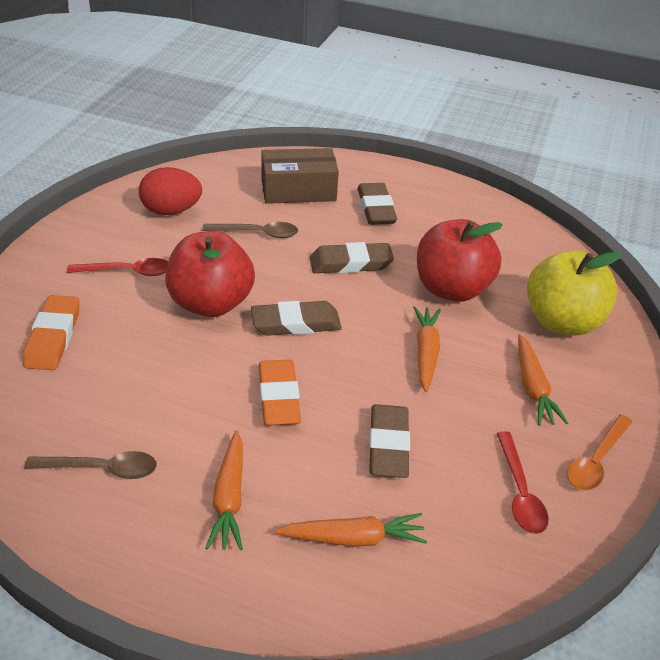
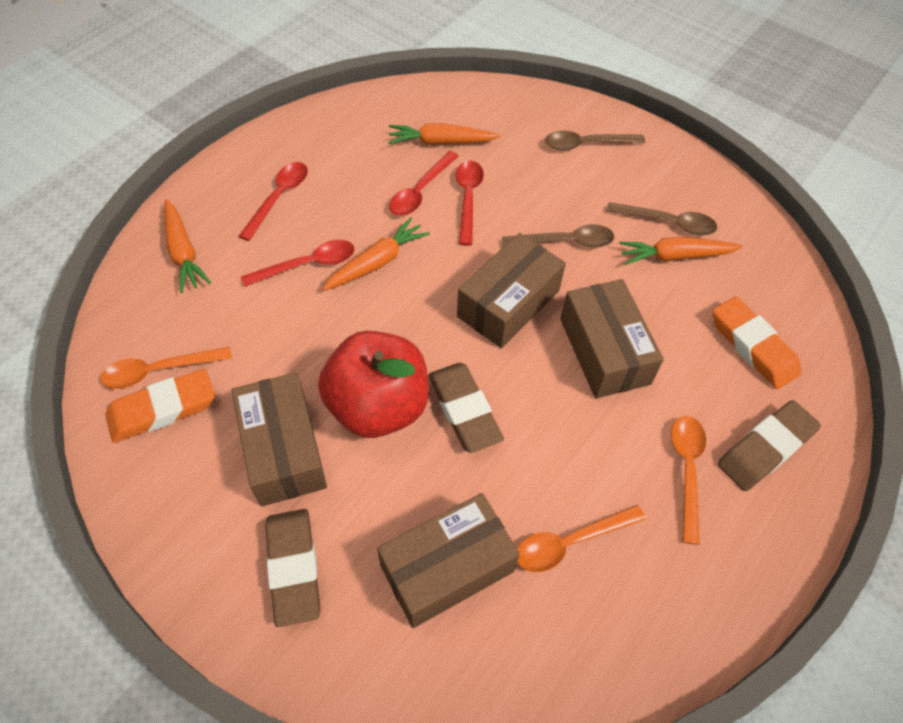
brown box: [261,148,339,204] = 1 -> [231,372,327,507] [377,493,520,628] [457,233,566,348] [560,279,664,399] = 4
brown eraser: [251,301,342,336] [310,242,394,273] [358,183,397,225] [369,404,410,478] = 4 -> [265,509,320,627] [428,363,504,453] [717,400,821,491] = 3
brown spoon: [24,451,157,479] [202,222,298,238] = 2 -> [502,224,614,248] [545,131,645,151] [606,202,717,235] = 3
orange spoon: [567,415,632,491] = 1 -> [100,347,232,389] [517,505,646,572] [671,416,706,545] = 3
red apple: [165,231,255,317] [417,219,503,302] = 2 -> [318,331,429,438] = 1
red egg: [139,167,202,215] = 1 -> none = 0
red spoon: [67,258,168,276] [497,431,549,534] = 2 -> [239,162,308,241] [241,240,355,287] [389,151,459,216] [456,161,484,246] = 4
yellow apple: [527,250,622,336] = 1 -> none = 0

